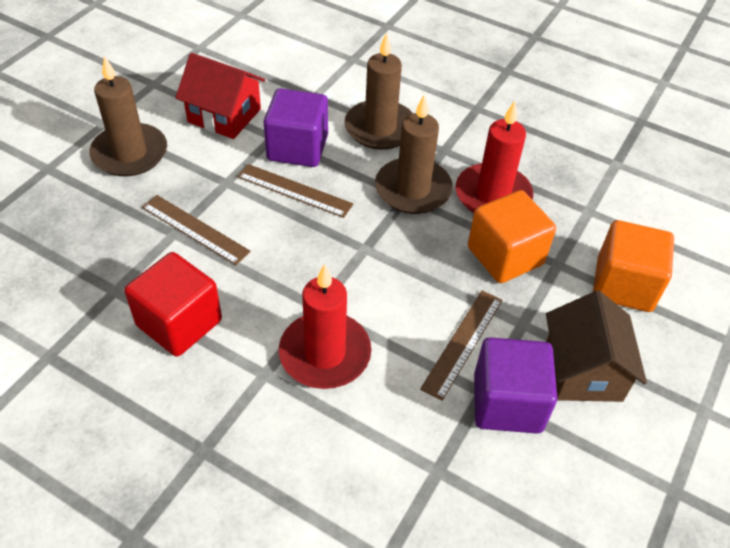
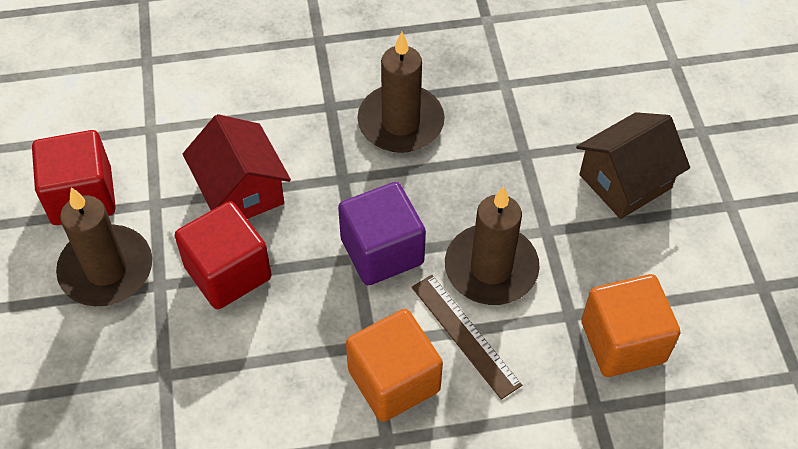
brown ruler: [142,195,251,265] [238,164,353,218] [420,291,503,401] = 3 -> [411,275,522,400] = 1
purple cube: [264,88,328,167] [474,337,557,434] = 2 -> [338,182,426,285] = 1
red candle: [279,264,371,389] [456,101,533,213] = 2 -> none = 0
red cube: [124,252,222,357] = 1 -> [32,130,116,225] [175,201,272,309] = 2

